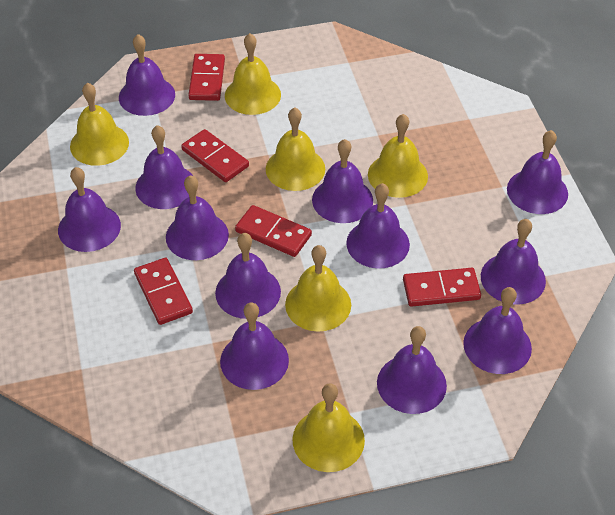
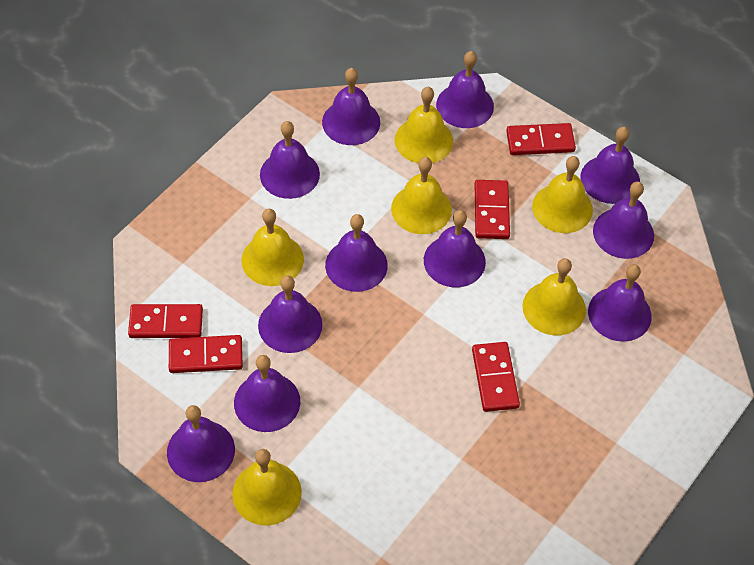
purple bell: [58,167,121,252] [119,34,175,116] [135,125,193,209] [166,175,229,260] [215,233,281,319] [220,302,289,390] [312,139,373,223] [346,183,410,268] [377,326,447,414] [463,287,532,374] [481,219,546,305] [507,130,568,214] = 12 -> [167,405,235,482] [234,355,300,432] [258,275,322,353] [260,121,320,199] [322,68,380,145] [325,214,388,292] [424,210,486,287] [436,51,494,128] [580,127,640,204] [588,264,652,342] [593,182,654,259] = 11

